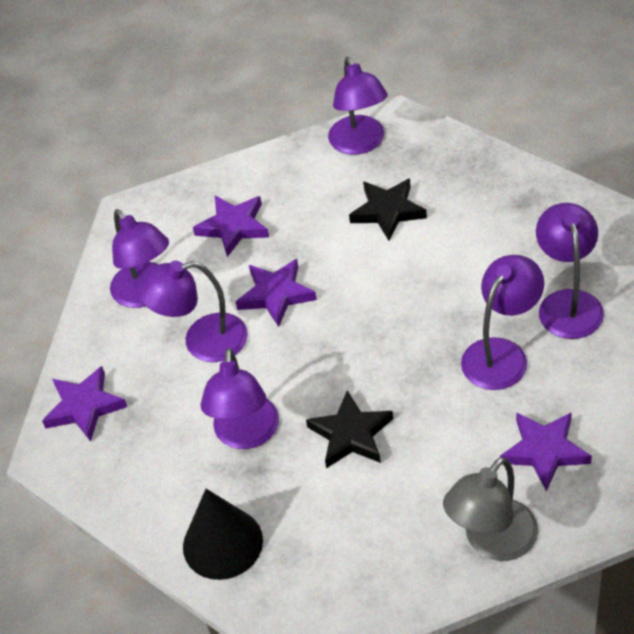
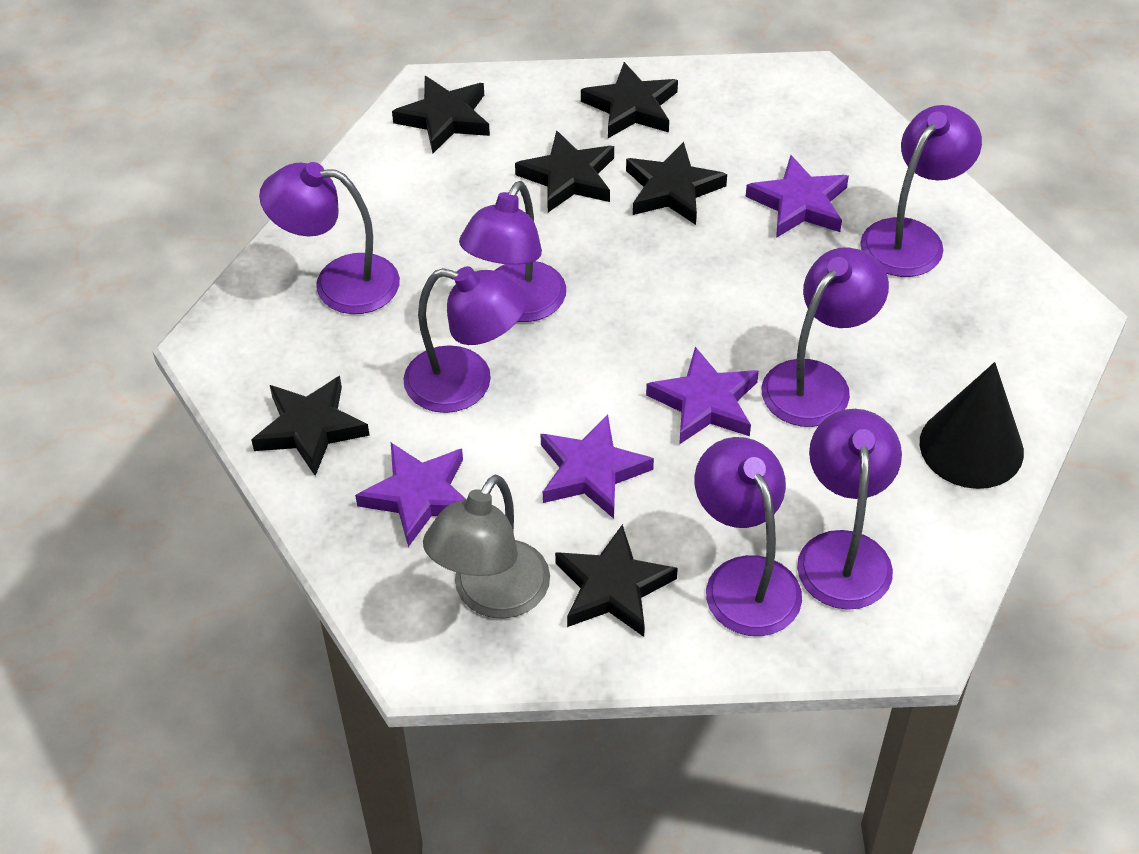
black star: [306,390,393,468] [349,178,427,241] = 2 -> [251,376,370,476] [392,76,490,153] [515,130,614,212] [555,524,678,637] [581,62,678,138] [626,142,727,225] = 6
purple lamp: [110,209,169,308] [137,261,248,362] [201,348,279,449] [328,57,388,155] [461,255,544,390] [536,203,604,339] = 6 -> [259,162,400,314] [403,266,527,413] [459,181,566,322] [694,437,802,636] [762,247,889,427] [797,409,902,610] [860,105,982,277] = 7

